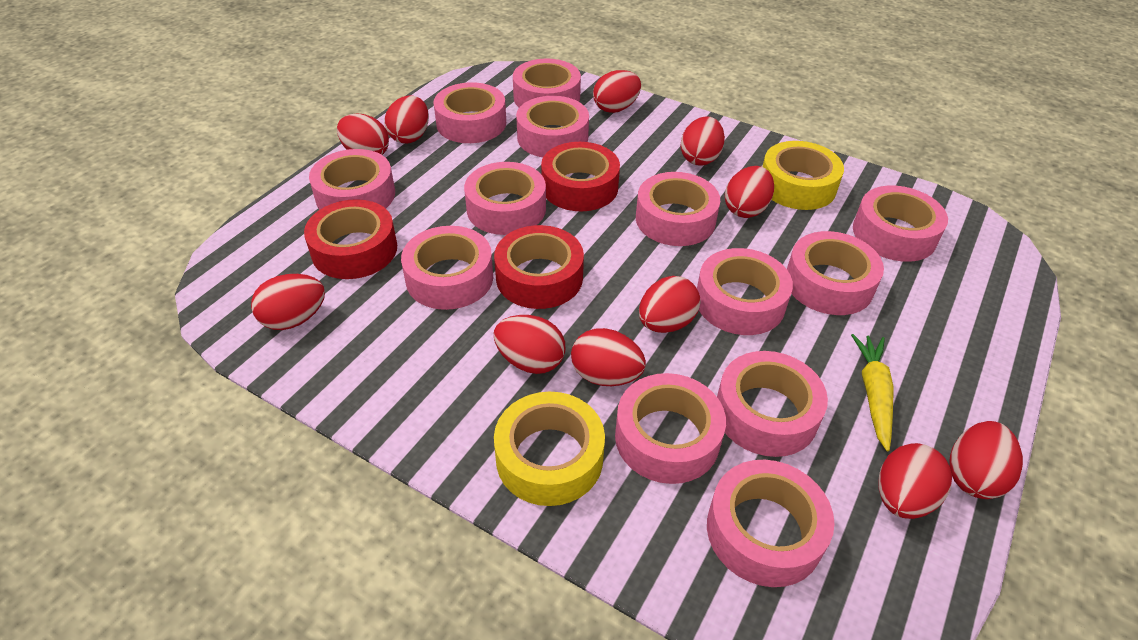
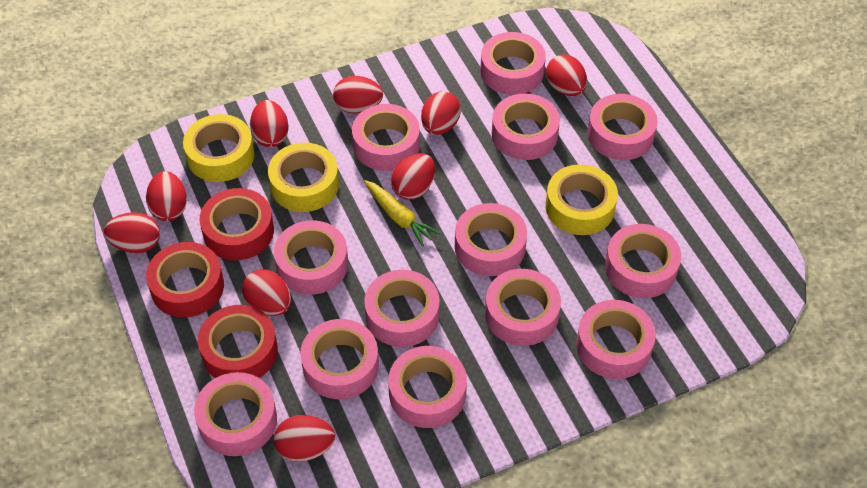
red egg: [251,274,325,330] [337,114,389,155] [384,95,429,144] [494,315,566,374] [571,328,646,386] [593,70,641,113] [639,276,700,333] [680,116,725,166] [725,166,774,218] [878,443,952,519] [950,421,1023,499] = 11 -> [104,212,160,253] [146,171,187,221] [242,269,291,316] [250,100,289,147] [274,415,335,462] [333,76,383,113] [391,153,435,199] [421,91,461,135] [546,55,587,96] = 9
yellow tape: [494,392,605,506] [762,141,844,210] = 2 -> [183,114,255,182] [268,143,339,212] [545,164,618,235] = 3

